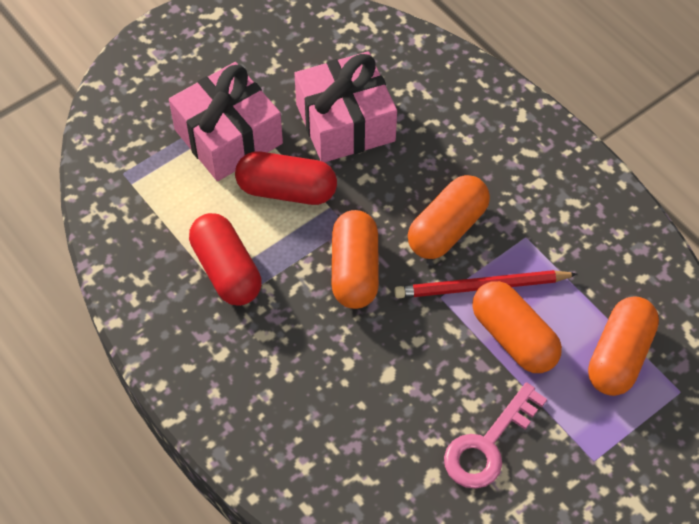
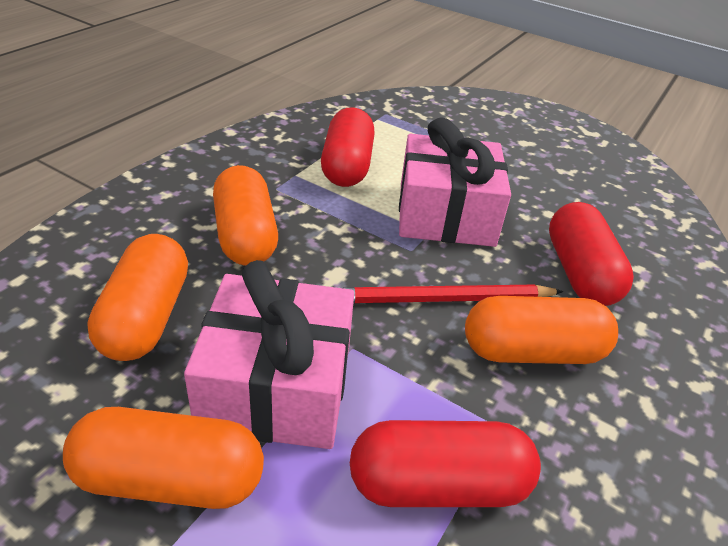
pink key: [444,382,547,489] = 1 -> none = 0
red capsule: [189,213,261,306] [235,151,337,205] = 2 -> [321,107,375,187] [350,420,541,507] [549,202,634,306] = 3

